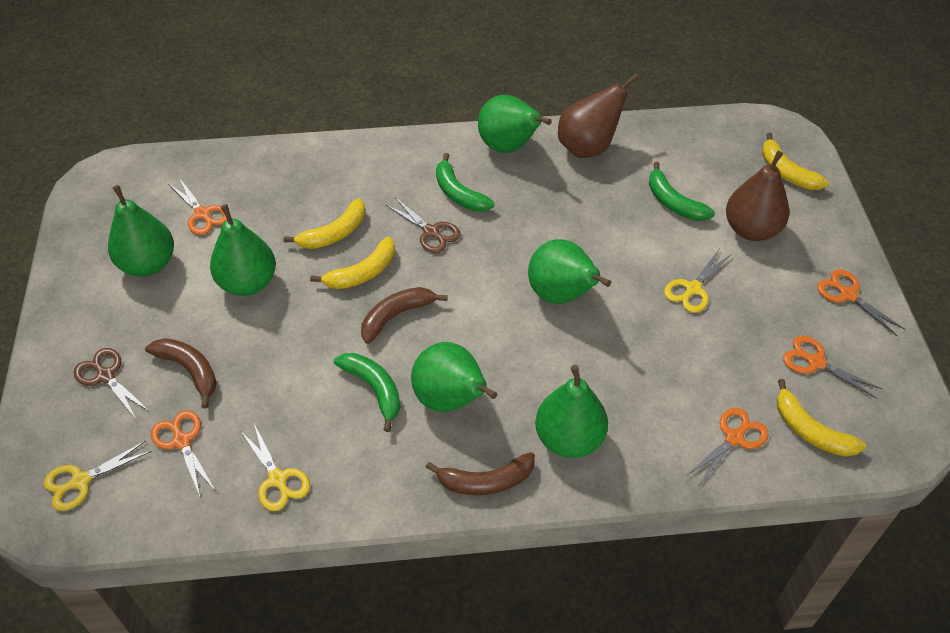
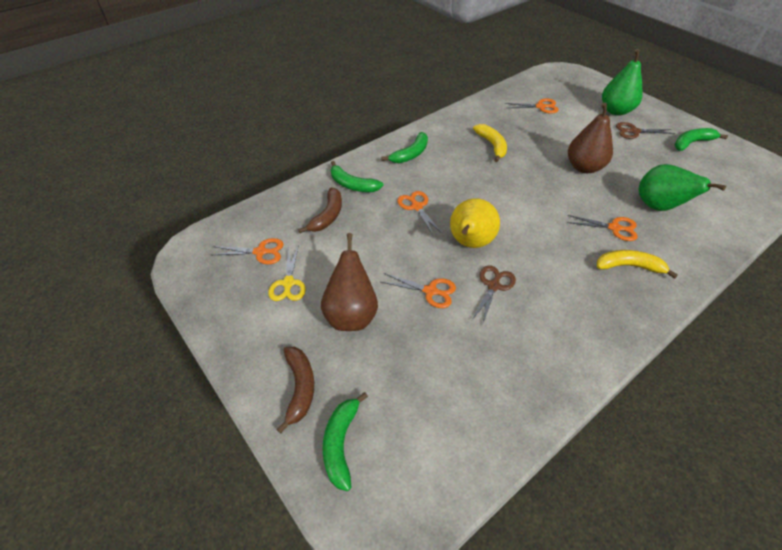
brown banana: [145,338,217,408] [361,287,448,344] [426,452,535,495] = 3 -> [277,347,314,434] [298,188,342,233] = 2
green banana: [334,353,400,432] [436,153,495,212] [649,162,715,221] = 3 -> [323,392,368,491] [331,161,384,192] [381,132,428,163] [674,128,728,151] = 4
green pear: [108,185,174,276] [210,204,276,296] [411,342,497,412] [478,95,552,153] [528,239,611,304] [535,365,608,458] = 6 -> [602,49,643,116] [639,164,726,211] = 2
yellow banana: [284,199,365,249] [310,237,395,289] [762,132,829,190] [777,379,866,457] = 4 -> [473,124,507,162] [597,250,678,279] = 2
yellow pear: none = 0 -> [450,198,500,248] = 1
yellow scissors: [44,441,152,511] [240,424,310,511] [664,250,732,313] = 3 -> [268,244,306,301] = 1

